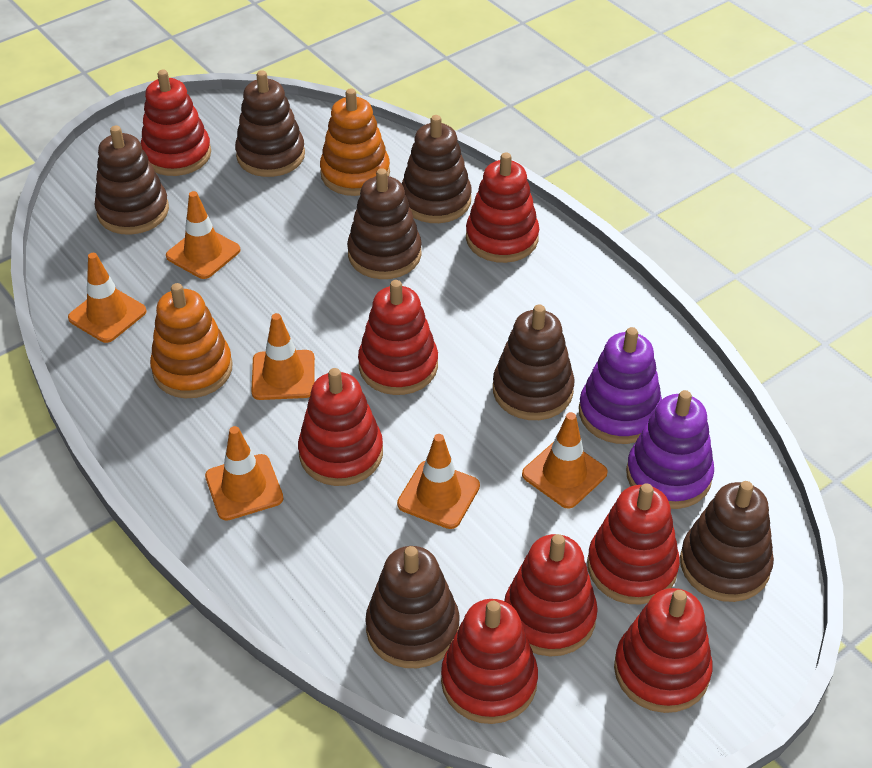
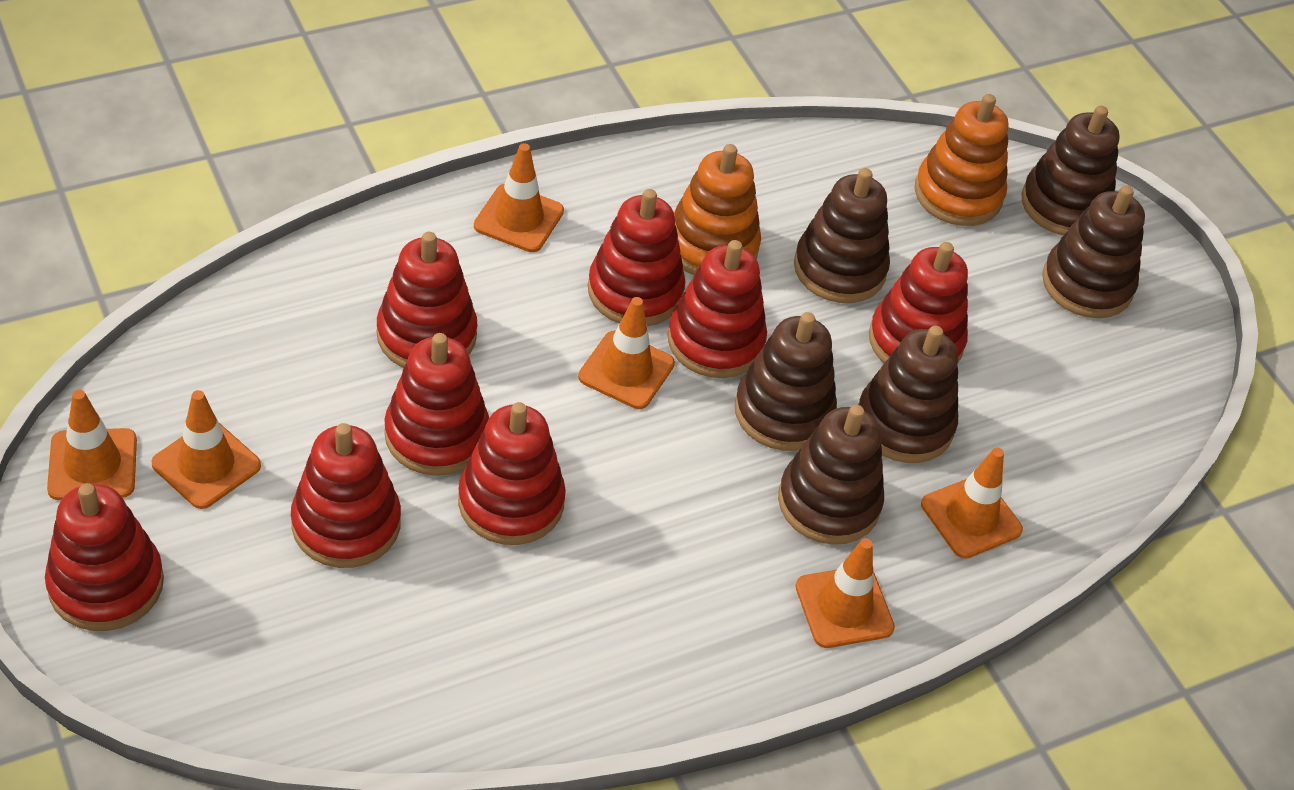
brown stacking toy: [94,126,169,235] [235,70,305,177] [347,168,422,279] [365,546,460,668] [402,115,472,223] [493,304,575,420] [680,481,774,602] = 7 -> [734,312,837,451] [778,405,884,545] [794,168,890,303] [858,326,958,463] [1021,106,1119,235] [1042,185,1145,318] = 6
purple stacking toy: [579,327,662,444] [626,390,714,509] = 2 -> none = 0

